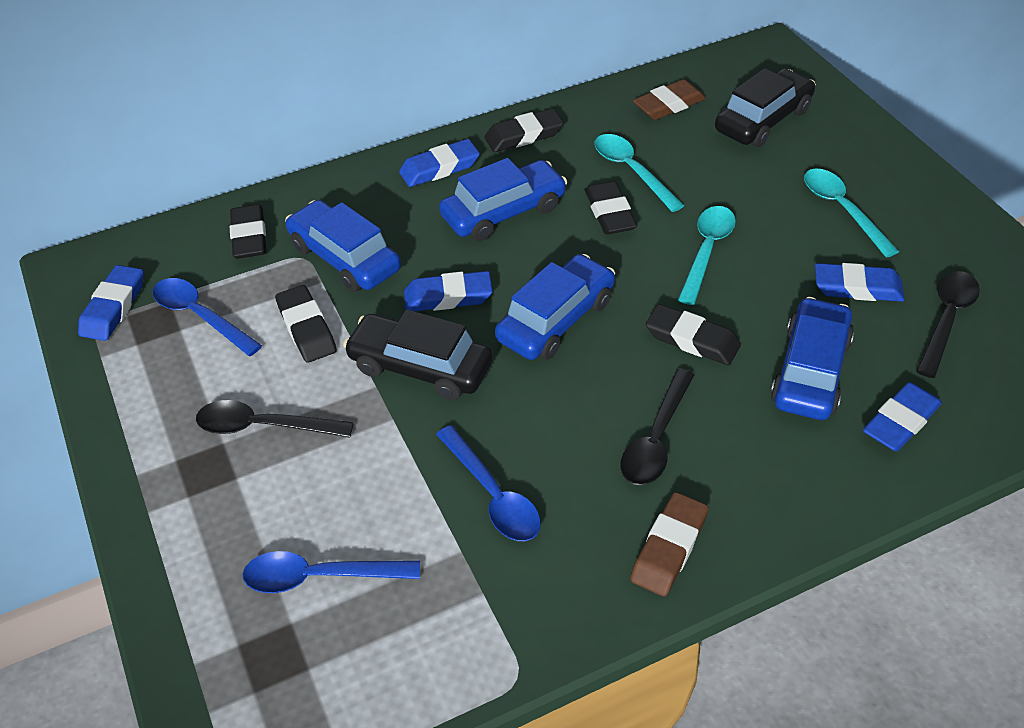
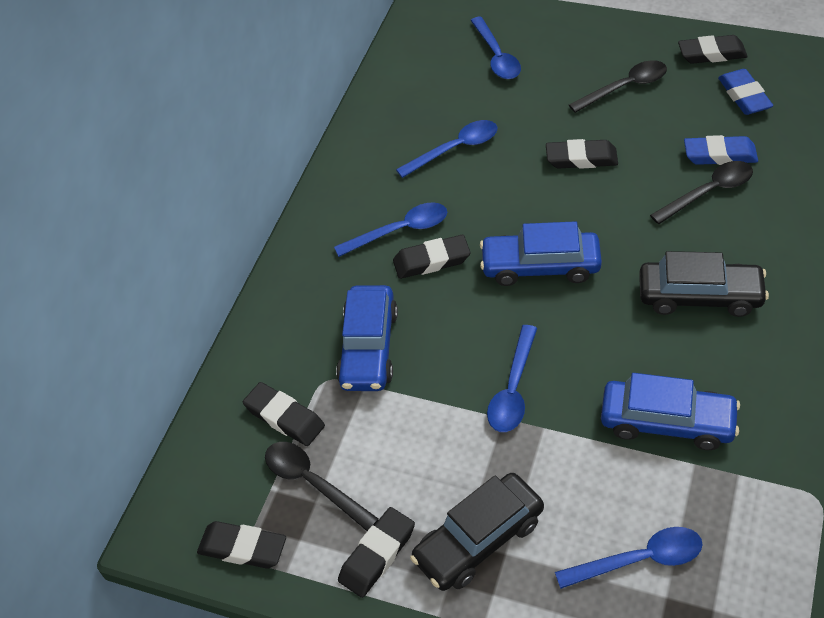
black eraser: [230,204,266,259] [275,285,337,363] [484,109,564,152] [585,181,637,235] [646,304,741,365] = 5 -> [197,521,286,568] [243,382,325,446] [338,507,415,598] [393,235,470,279] [546,139,618,169] [678,35,748,64] = 6
blue car: [285,200,401,292] [439,158,567,241] [495,254,615,360] [771,297,854,420] = 4 -> [336,285,398,391] [480,221,602,286] [601,373,740,450] = 3
blue eraser: [78,265,144,341] [399,139,480,187] [404,271,493,311] [815,263,905,302] [863,382,942,452] = 5 -> [684,135,758,165] [718,69,773,115] = 2
blue spoon: [153,278,262,356] [243,551,420,593] [436,425,541,541] = 3 -> [334,202,447,257] [396,120,497,178] [470,16,521,79] [487,325,537,432] [555,527,703,589] = 5
brown eraser: [630,492,709,597] [633,79,706,120] = 2 -> none = 0
turquoise spoon: [595,134,684,212] [678,206,736,305] [804,168,899,258] = 3 -> none = 0

